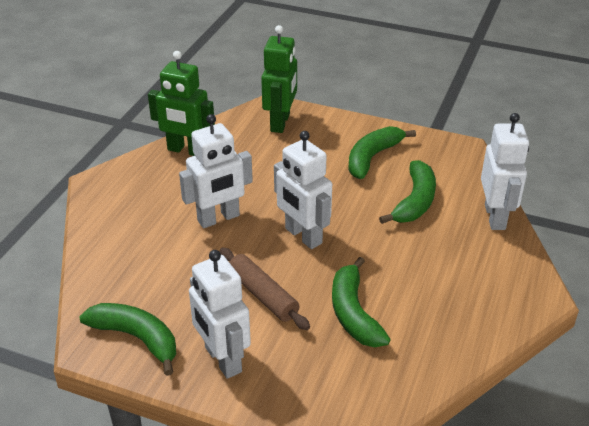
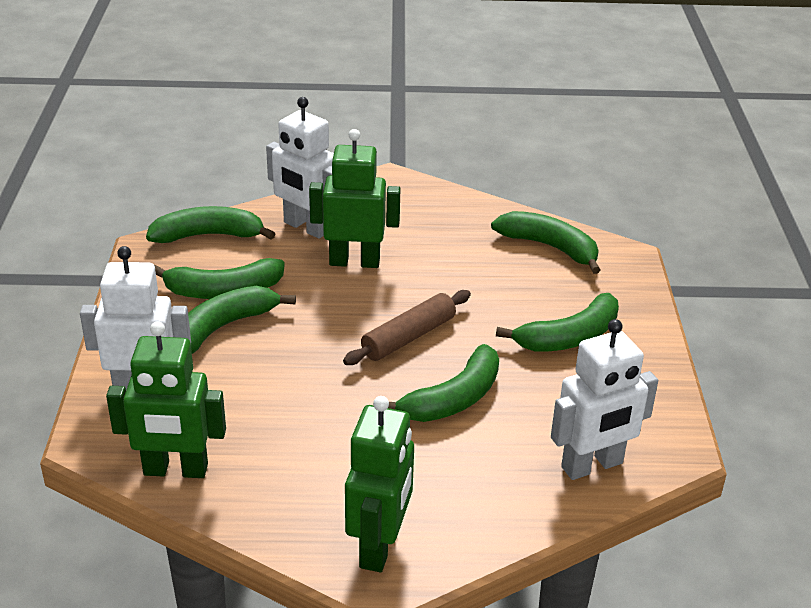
green banana: [79,303,176,376] [332,257,391,347] [348,126,416,179] [379,160,436,224] = 4 -> [146,206,275,243] [154,258,285,299] [188,286,296,354] [388,344,499,422] [491,211,600,274] [496,293,619,352] = 6
green robot: [148,51,215,156] [261,25,297,133] = 2 -> [106,321,226,478] [309,129,400,268] [345,396,414,572] = 3
white robot: [179,114,253,228] [189,250,251,379] [274,131,332,249] [481,113,529,230] = 4 -> [80,246,191,390] [266,97,334,239] [551,319,658,480] = 3

